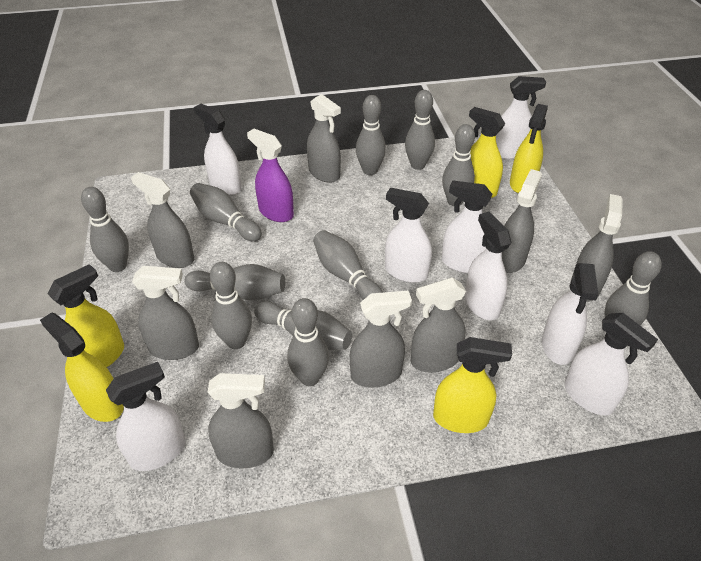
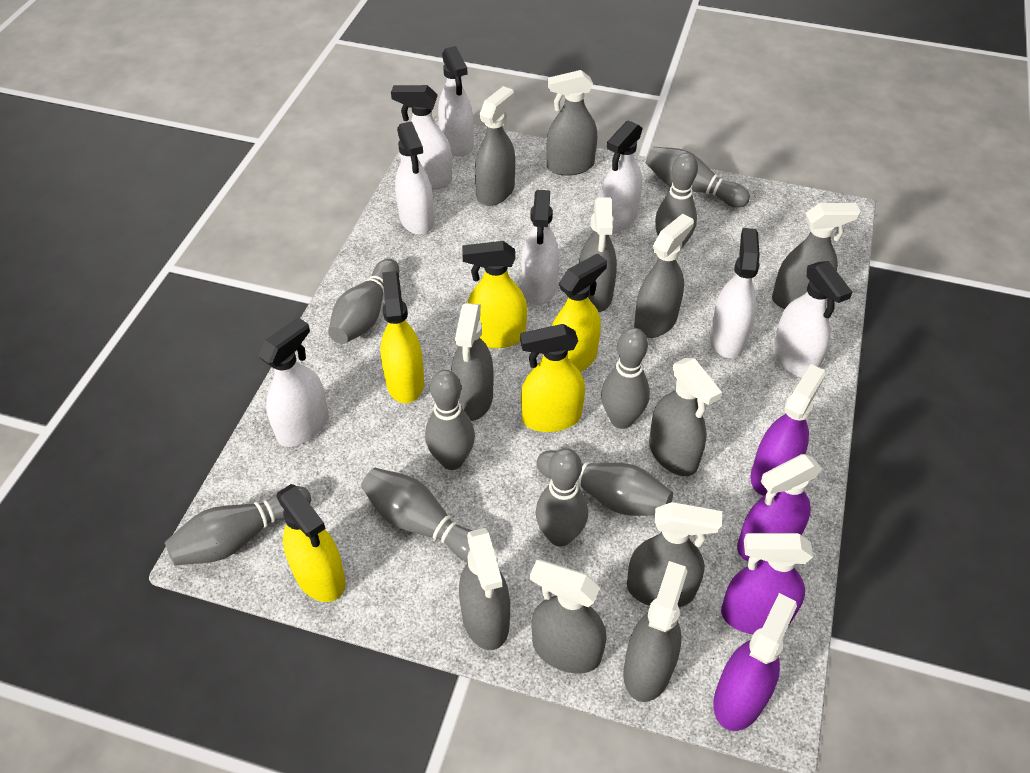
grey bowling pin: [81,187,129,272] [185,264,285,301] [190,183,262,242] [210,262,252,349] [254,301,352,350] [287,298,329,386] [313,230,383,300] [356,95,386,175] [405,90,435,170] [442,124,475,206] [605,251,661,325] = 11 -> [165,486,311,565] [328,259,399,344] [361,468,472,562] [425,370,475,470] [536,448,588,547] [537,450,673,516] [601,328,650,429] [646,147,750,207] [655,153,698,249] = 9
grey spray bottle: [131,172,194,268] [132,266,199,360] [207,373,274,469] [307,94,341,183] [350,291,412,387] [411,278,466,373] [502,169,542,273] [571,194,623,302] = 8 -> [451,303,494,421] [459,528,510,650] [475,86,515,206] [530,560,606,673] [547,70,597,176] [579,197,617,312] [623,561,687,702] [627,502,722,607] [634,214,694,338] [649,358,722,476] [772,203,861,309] = 11
purple spray bottle: [247,129,294,222] = 1 -> [713,593,797,731] [721,533,813,634] [737,454,822,563] [750,364,826,496] = 4

